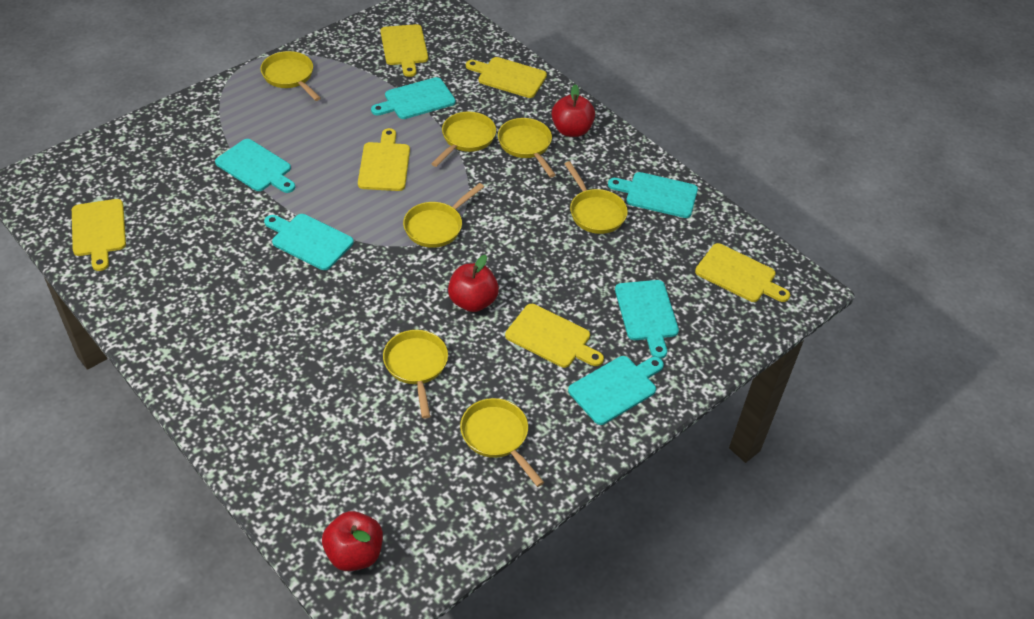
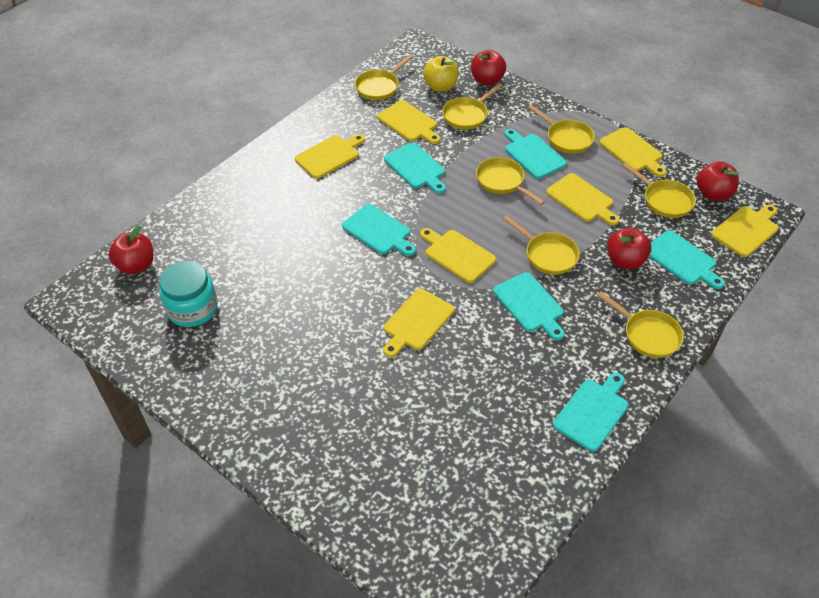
red apple: [322,511,383,571] [448,255,499,312] [551,84,595,137] = 3 -> [109,225,154,274] [471,50,506,86] [607,227,651,269] [697,161,739,201] = 4
turquoise jar: none = 0 -> [159,261,218,327] = 1
yellow apple: none = 0 -> [423,56,459,92] = 1
yellow cutting board: [72,199,126,271] [358,128,410,191] [380,24,428,77] [466,57,547,98] [505,304,604,368] [695,243,790,302] = 6 -> [295,134,365,179] [377,100,441,144] [383,289,454,357] [420,228,496,283] [546,173,620,226] [599,127,666,177] [711,205,779,257] = 7

